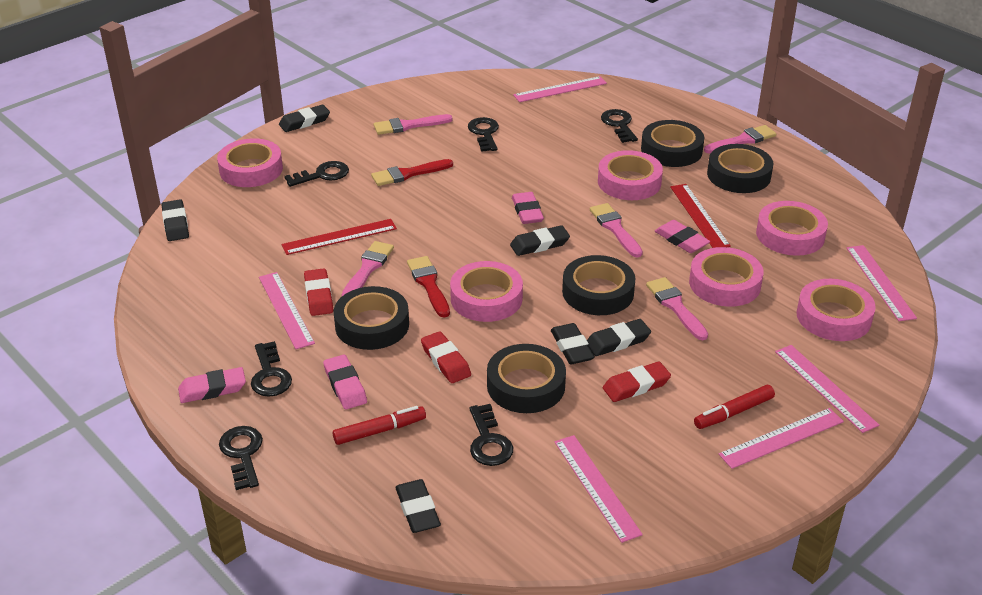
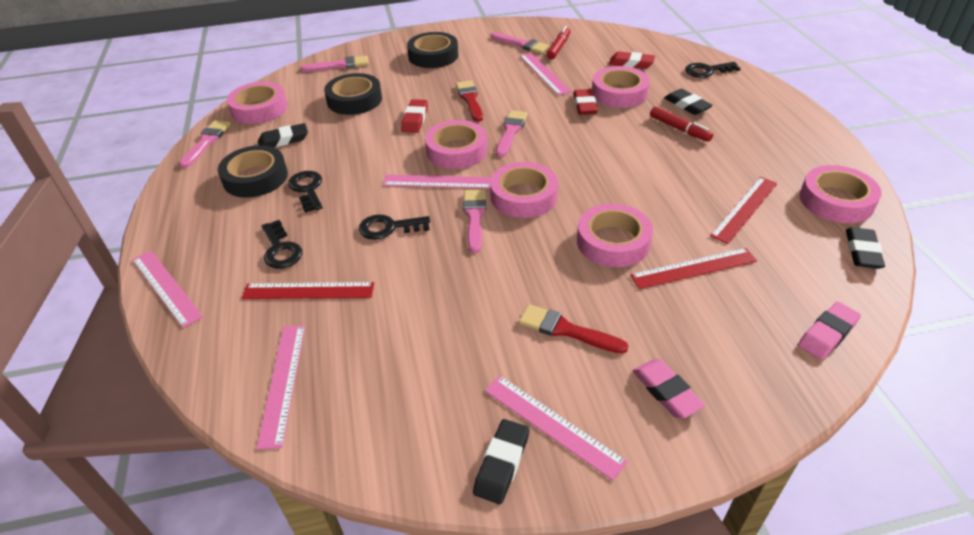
black eraser: [161,199,189,241] [279,105,330,132] [395,479,441,533] [510,225,570,256] [551,323,595,364] [587,319,651,356] = 6 -> [258,123,308,147] [473,419,529,504] [665,89,713,115] [846,227,885,269] = 4
black key: [219,426,263,490] [251,341,292,397] [284,161,349,187] [468,117,499,152] [469,404,513,466] [601,109,638,143] = 6 -> [261,220,302,269] [288,171,323,213] [359,214,430,240] [685,62,741,78] = 4
black tape: [334,286,409,350] [487,344,566,413] [562,255,636,315] [641,120,704,167] [707,144,773,193] = 5 -> [218,145,288,197] [324,73,382,115] [407,32,458,68] = 3
pink eraser: [178,367,246,403] [323,355,367,409] [512,192,544,224] [655,220,710,253] = 4 -> [633,359,705,418] [798,302,861,360] = 2
pink ruler: [259,272,315,349] [513,76,607,102] [554,435,643,543] [719,408,844,469] [775,345,879,433] [847,245,917,321] = 6 -> [132,251,203,328] [257,325,305,450] [383,175,491,189] [485,375,628,481] [520,53,572,96] = 5
red ruler: [282,219,397,255] [670,184,731,248] = 2 -> [241,282,374,299] [630,248,757,289] [710,177,778,244] = 3

